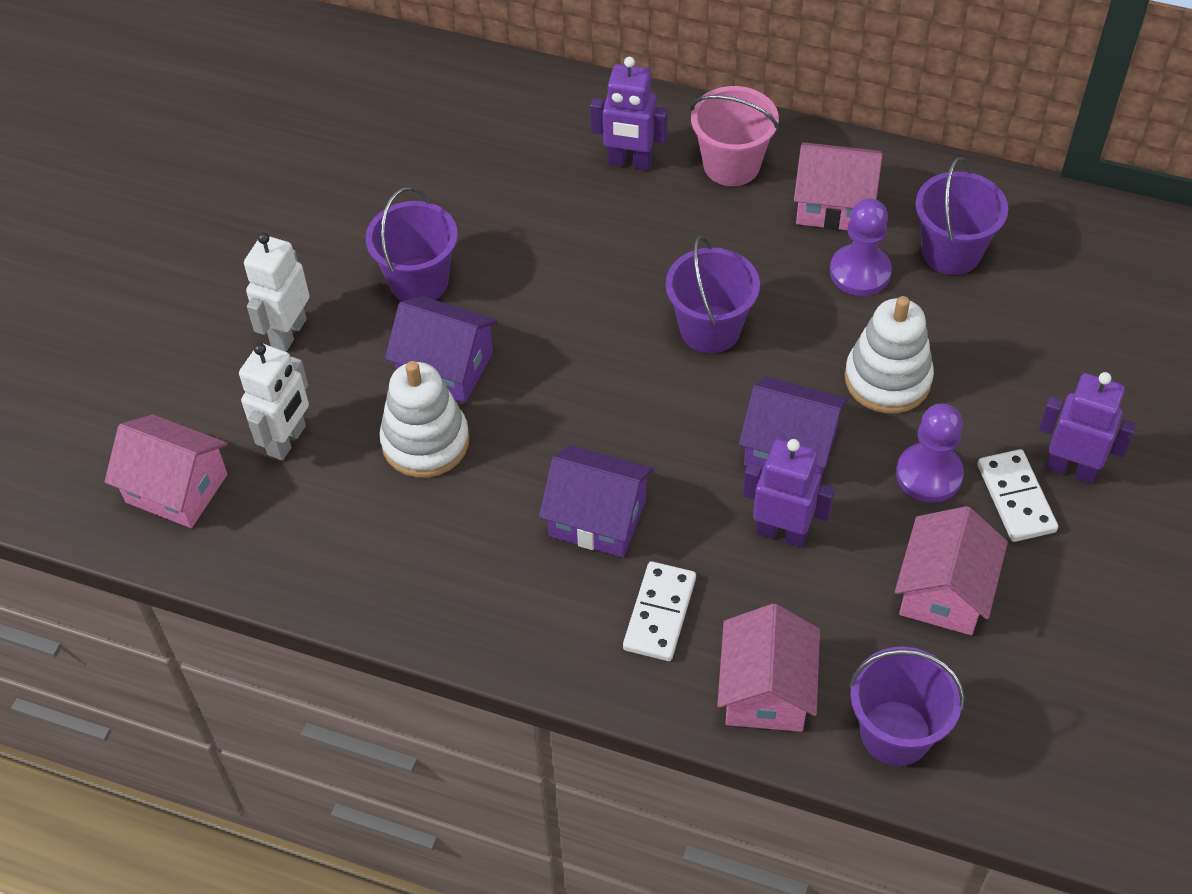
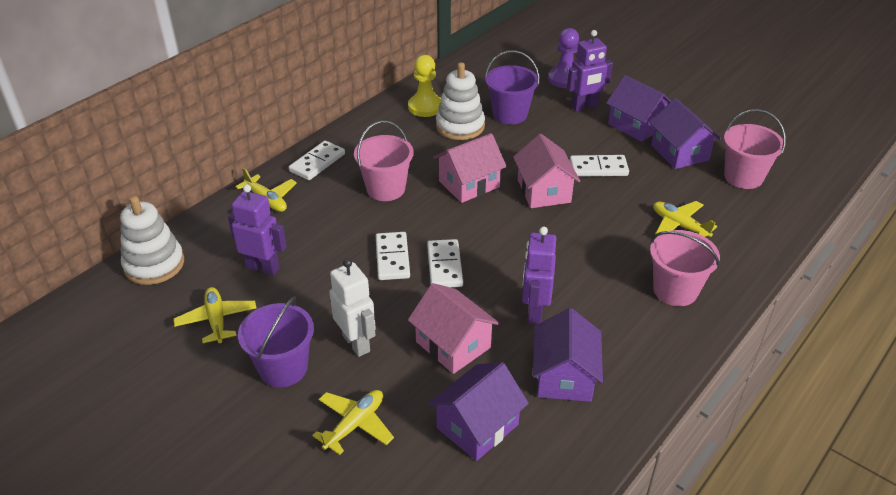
pink bucket: [691,86,779,186] = 1 -> [354,121,414,201] [650,230,720,306] [724,109,786,189] = 3
pink house: [105,415,228,528] [717,604,820,732] [794,142,883,230] [895,506,1008,635] = 4 -> [408,283,499,374] [433,133,507,203] [513,134,580,208] = 3
purple bucket: [366,187,458,301] [666,236,760,353] [849,647,965,766] [915,157,1008,275] = 4 -> [238,296,314,388] [485,50,540,124] = 2
purple house: [385,296,498,402] [539,445,654,557] [739,376,848,477] = 3 -> [428,362,529,461] [533,308,603,402] [606,75,671,142] [650,98,721,169] = 4
purple pawn: [830,198,892,296] [896,404,964,503] = 2 -> [548,28,579,88] = 1
white domino: [623,561,696,661] [977,449,1058,542] = 2 -> [289,141,345,180] [376,232,410,280] [427,239,463,287] [570,155,629,177] = 4
white robot: [239,343,309,460] [244,232,310,352] = 2 -> [329,258,376,357] = 1
yellow pawn: none = 0 -> [408,55,441,117] = 1
yellow plane: none = 0 -> [173,287,256,344] [235,167,297,212] [312,390,394,455] [653,201,717,238] = 4

